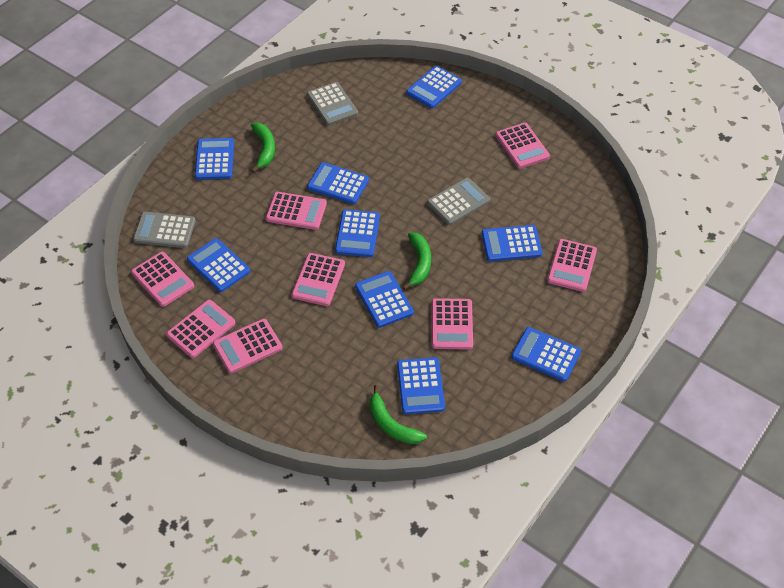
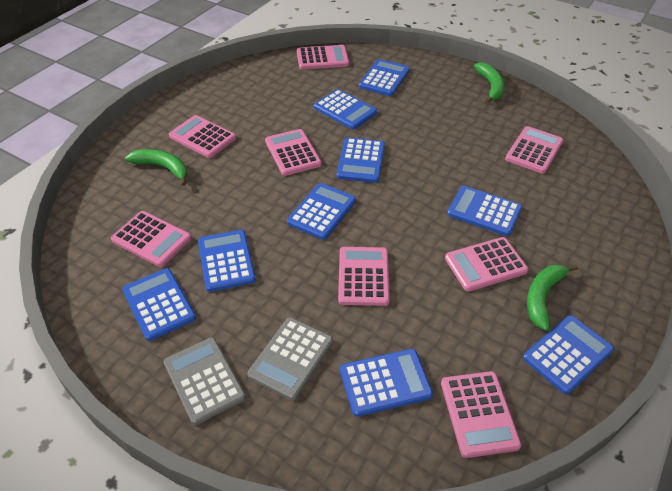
grey calculator: [133,212,196,248] [307,82,358,126] [427,178,490,225] = 3 -> [164,337,246,425] [247,317,333,400] = 2

